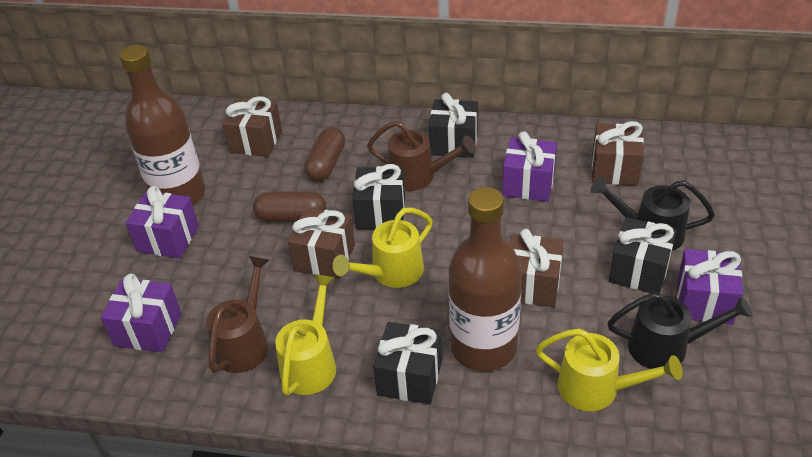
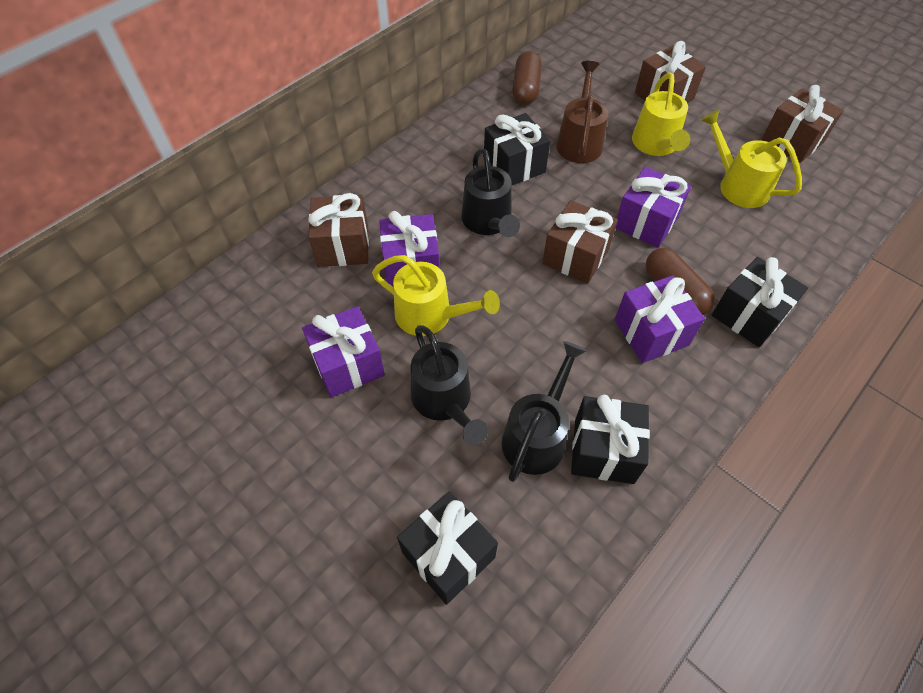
black watering can: [590,177,715,251] [607,293,753,369] = 2 -> [411,325,488,445] [461,148,520,237] [502,341,587,482] = 3
brown bottle: [119,45,205,205] [448,187,522,371] = 2 -> none = 0
brown watering can: [206,256,269,373] [367,121,476,191] = 2 -> [556,61,608,163] = 1

